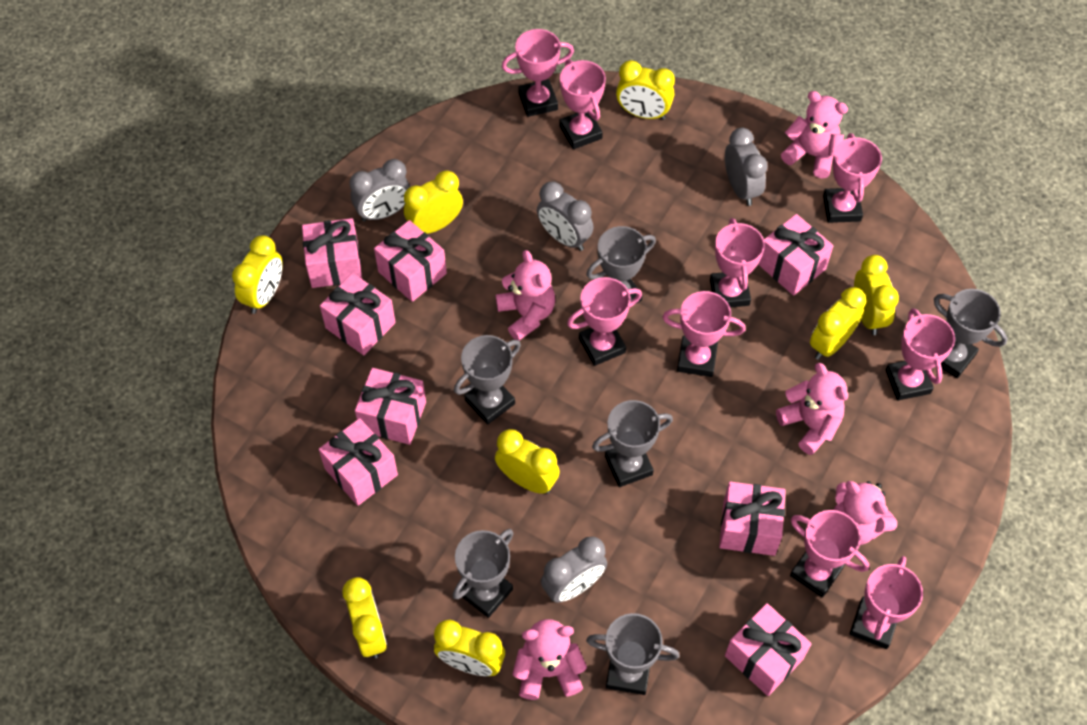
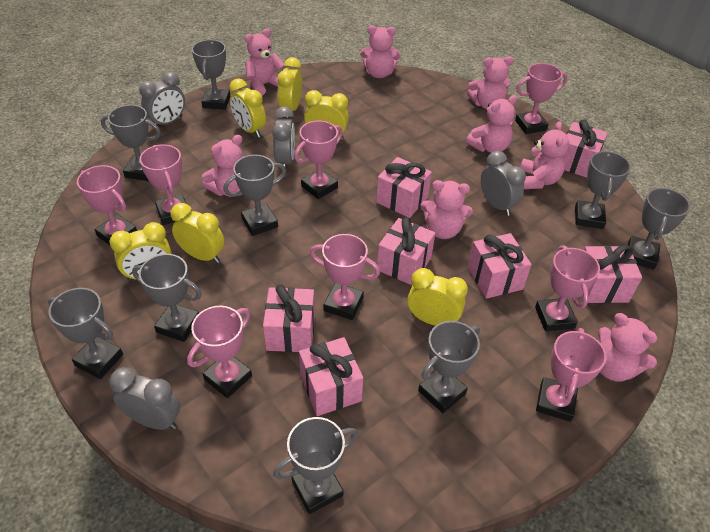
grey trophy: [453,529,514,618] [454,335,521,424] [586,226,656,303] [586,613,680,695] [592,400,673,487] [934,289,1007,378] = 6 -> [48,288,123,379] [101,105,161,181] [132,254,202,342] [192,40,230,110] [223,155,286,236] [273,417,358,514] [418,321,480,413] [575,151,631,229] [628,188,690,269] = 9
pink gift: [302,218,362,288] [319,418,398,506] [320,273,396,355] [355,368,426,445] [374,220,447,302] [719,482,786,556] [725,603,812,696] [758,214,833,296] = 8 -> [263,284,315,352] [299,337,363,416] [376,157,432,218] [377,217,435,285] [468,233,532,299] [563,119,608,178] [584,245,642,303] = 7
pink teddy bear: [496,250,555,341] [513,619,587,700] [776,363,848,455] [781,91,848,179] [833,481,897,545] = 5 -> [202,135,244,197] [245,28,284,96] [360,26,401,78] [420,180,473,239] [466,95,517,153] [467,56,513,109] [520,121,569,189] [598,313,657,382] = 8
pink trophy: [502,29,574,117] [559,59,606,149] [567,277,642,366] [662,291,746,377] [710,218,765,308] [790,510,869,597] [823,133,882,223] [850,556,923,649] [886,308,955,400] = 9 -> [77,165,137,245] [139,144,186,225] [187,306,252,398] [294,120,343,199] [310,234,380,320] [515,63,568,134] [535,245,600,331] [536,328,606,422] = 8
yellow clock: [232,235,283,314] [342,577,387,659] [404,170,463,234] [434,619,505,676] [495,429,560,494] [616,60,675,120] [810,287,866,360] [854,255,899,335] = 8 -> [110,222,172,281] [171,203,224,263] [229,78,266,137] [277,57,302,111] [304,90,349,140] [407,268,468,326] = 6

